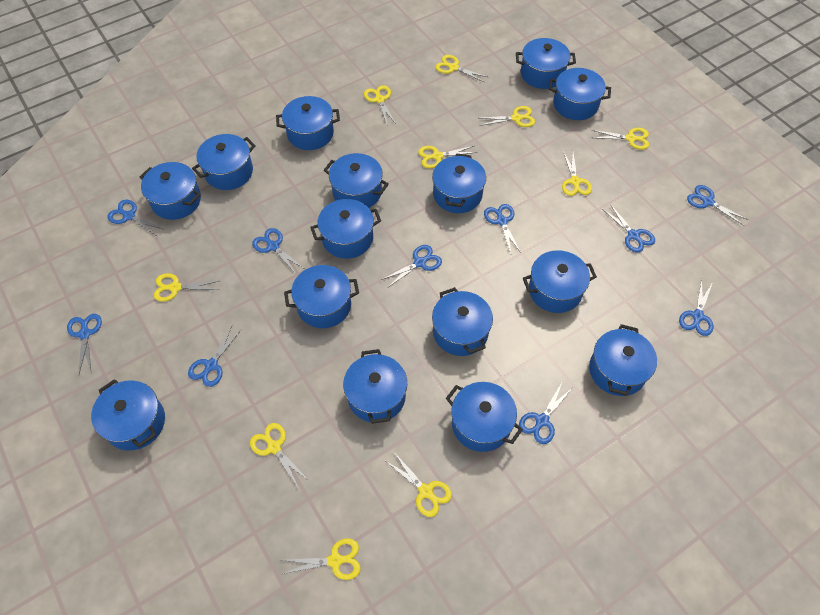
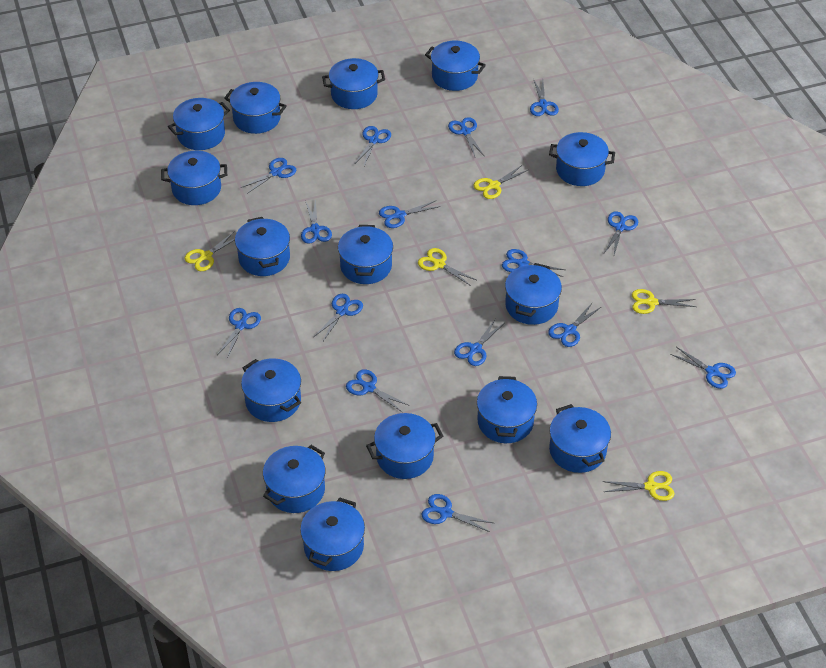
blue scissors: [67,314,102,374] [107,200,165,237] [188,326,242,387] [252,228,305,274] [381,245,442,288] [484,204,521,253] [519,383,572,444] [602,204,655,253] [679,279,713,336] [687,185,749,226] = 10 -> [217,308,261,359] [241,158,296,194] [301,199,332,244] [314,294,363,341] [346,369,408,413] [355,126,391,166] [379,201,440,228] [422,494,493,532] [448,117,484,157] [454,320,504,366] [502,249,565,277] [530,80,559,116] [548,302,601,347] [604,211,638,255] [670,347,736,389] = 15
yellow scissors: [154,273,219,302] [250,423,309,489] [282,538,361,580] [364,85,396,124] [386,452,452,517] [418,146,477,169] [435,55,487,82] [480,106,535,127] [562,151,592,196] [592,128,649,150] = 10 -> [184,231,235,271] [418,248,476,286] [473,165,528,199] [602,471,675,501] [632,289,696,314] = 5

